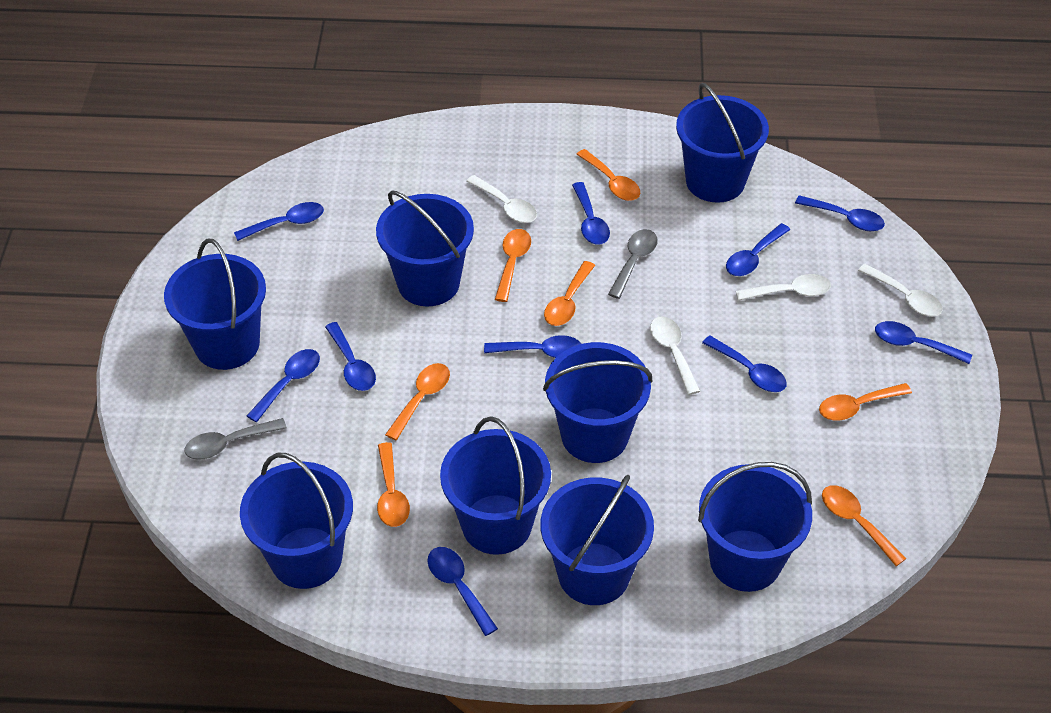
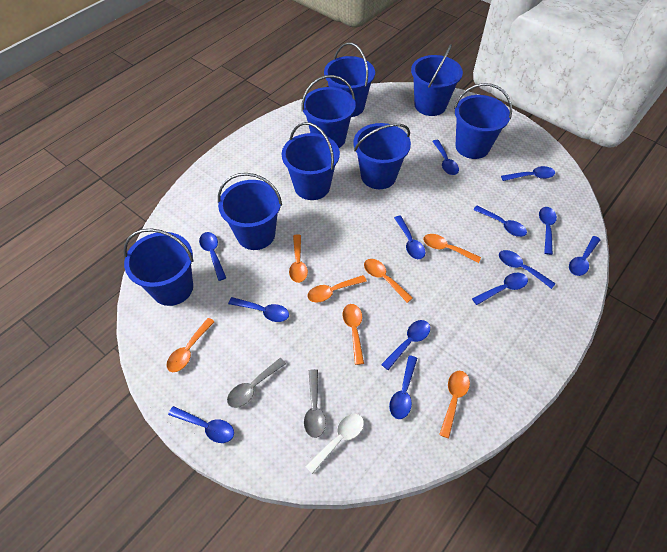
blue spoon: [234,202,324,241] [247,349,320,422] [325,322,376,391] [427,547,498,636] [484,335,581,358] [572,182,610,245] [702,335,787,392] [726,223,791,276] [795,195,885,231] [875,321,972,364] = 10 -> [168,406,234,443] [199,232,226,281] [228,297,289,322] [381,320,430,370] [389,355,417,419] [394,215,425,259] [432,140,459,175] [472,273,528,305] [473,206,527,237] [499,250,556,289] [501,166,555,181] [539,207,557,255] [569,236,600,276] = 13
white spoon: [466,175,537,223] [650,316,700,395] [736,274,831,301] [858,264,942,316] = 4 -> [305,414,364,474] = 1

